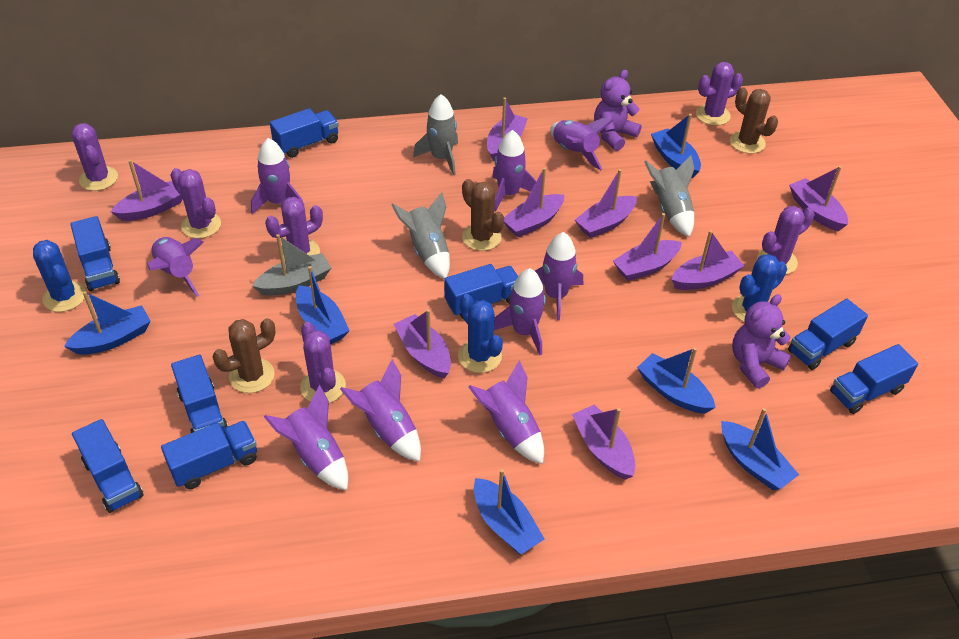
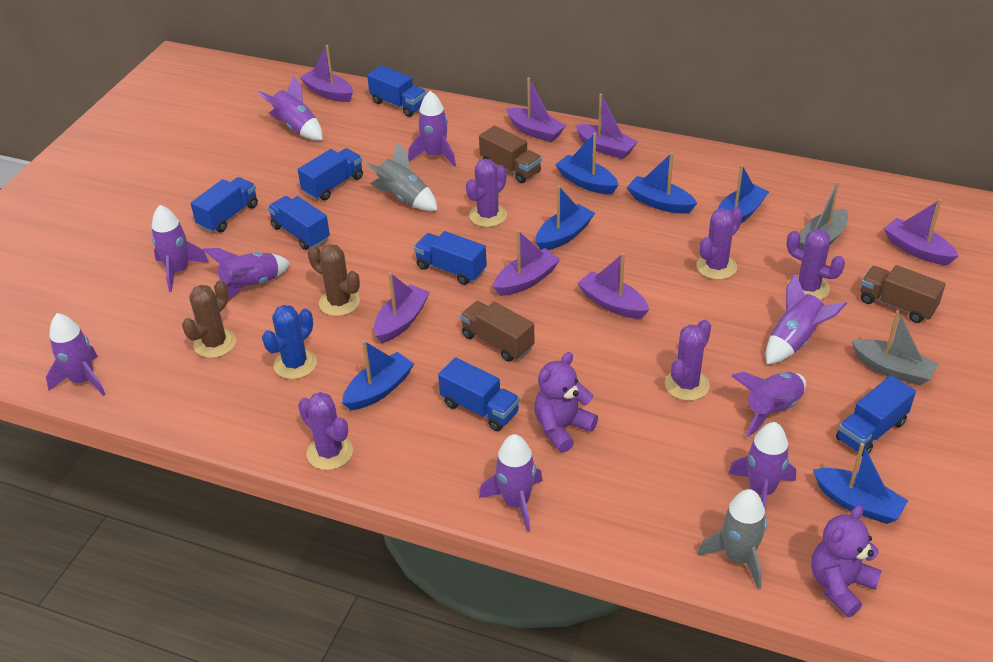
blue cactus: [33,240,86,312] [458,294,503,373] [732,254,787,322] = 3 -> [262,305,317,379] = 1
blue truck: [70,216,120,291] [72,419,144,513] [161,421,257,489] [171,355,228,433] [270,108,339,158] [444,264,518,319] [788,299,868,370] [830,344,918,414] = 8 -> [190,177,258,233] [268,196,330,250] [298,148,363,200] [367,65,427,117] [414,231,487,285] [438,357,520,431] [836,375,916,456] = 7
brown cactus: [213,318,276,393] [462,179,504,251] [730,87,778,154] = 3 -> [182,280,236,358] [308,244,360,316] = 2
brown truck: none = 0 -> [460,301,534,362] [479,126,542,183] [861,265,945,323] = 3
grey boat: [252,234,331,296] = 1 -> [800,181,848,248] [852,310,939,386] = 2
grey rocket: [391,192,450,279] [413,94,458,175] [644,155,694,237] = 3 -> [365,142,438,211] [698,489,767,589] = 2
purple boat: [111,160,183,221] [394,309,451,378] [487,97,528,161] [504,168,564,237] [572,405,635,480] [575,169,637,238] [613,213,682,281] [671,230,744,290] [789,166,848,231] = 9 -> [300,45,353,102] [374,272,430,343] [493,230,560,296] [506,77,566,142] [575,94,638,159] [577,253,649,319] [884,199,959,265] = 7
purple cactus: [72,123,118,191] [170,168,221,239] [265,197,323,261] [300,322,346,403] [696,62,743,126] [757,206,815,275] = 6 -> [298,392,353,470] [466,159,507,227] [665,319,711,401] [696,207,743,280] [786,229,845,300] = 5

